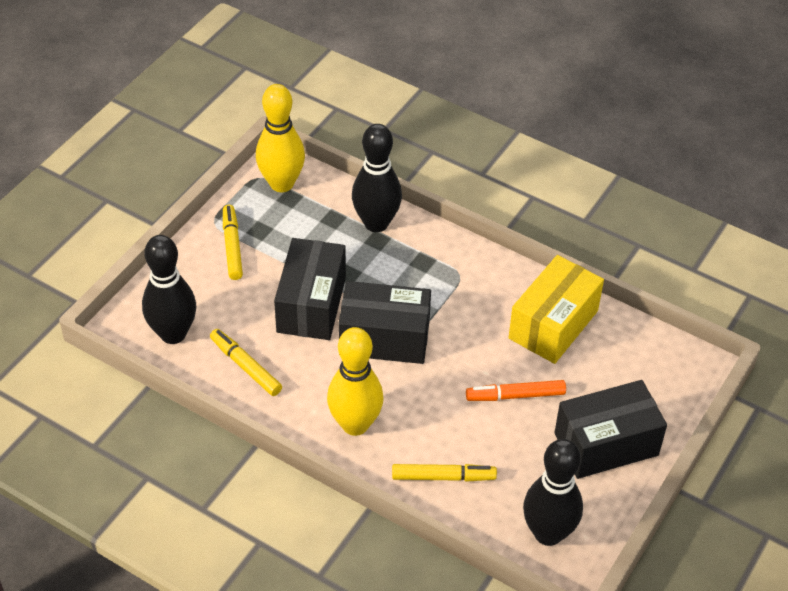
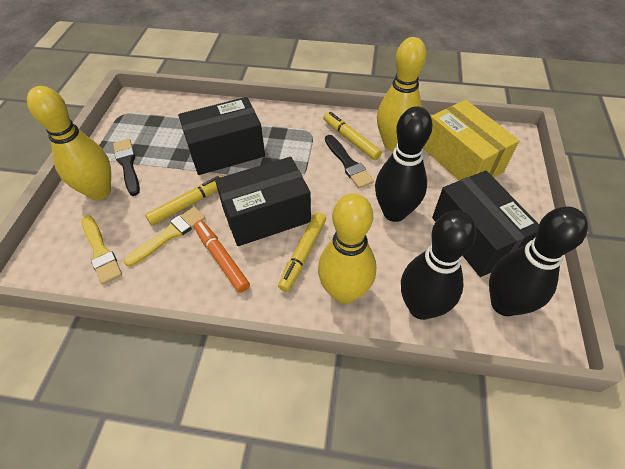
black brush: none = 0 -> [113,139,140,196] [325,135,374,189] = 2
yellow bowling pin: [256,84,305,192] [327,327,384,436] = 2 -> [27,86,111,200] [318,193,376,304] [377,37,426,152] = 3
yellow brush: none = 0 -> [81,215,122,285] [124,207,205,267] = 2

